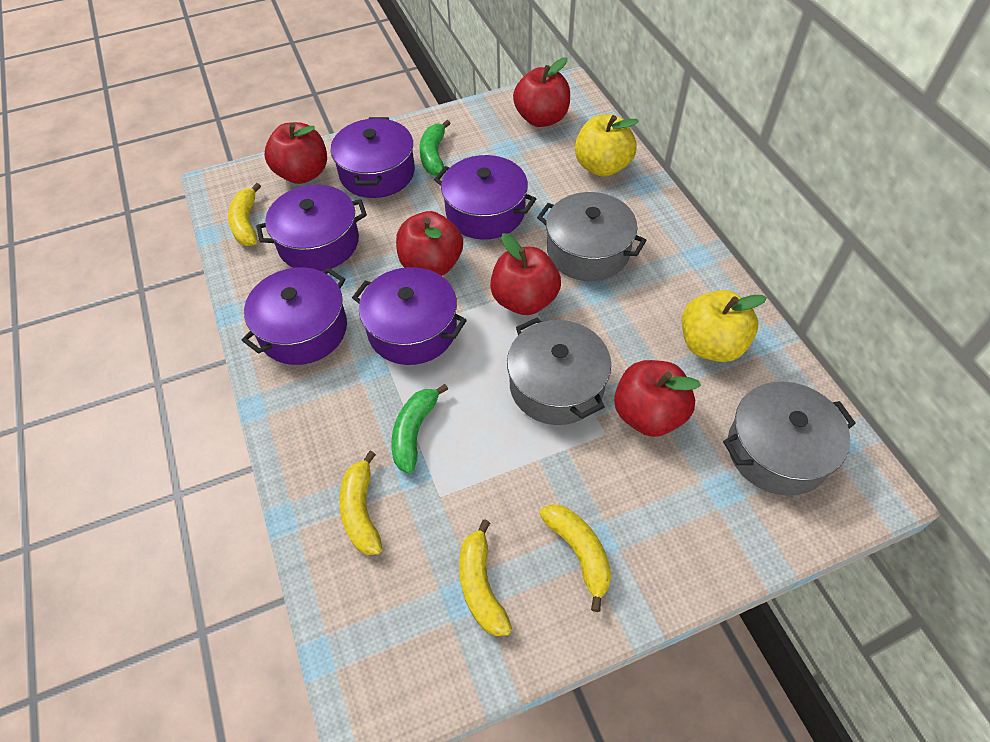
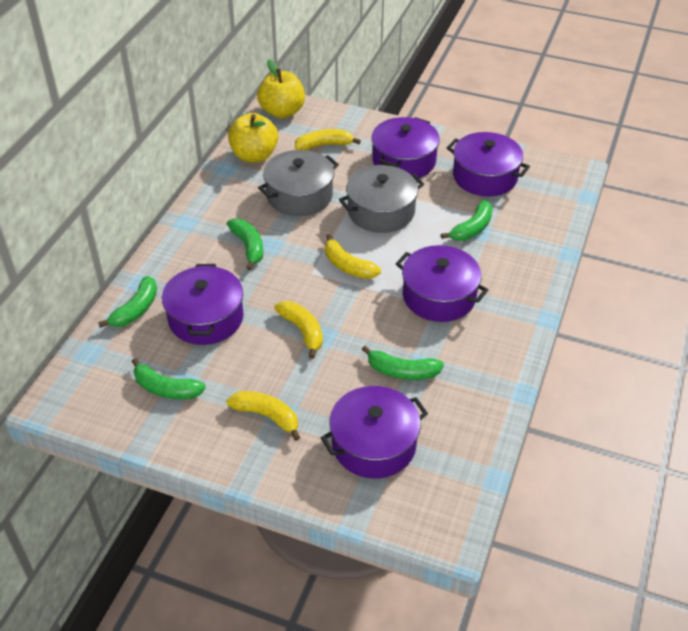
green banana: [391,384,448,474] [419,120,451,176] = 2 -> [98,276,157,328] [132,358,206,399] [227,218,263,270] [362,346,444,380] [441,200,493,241] = 5
grey pot: [507,317,611,425] [537,192,647,281] [723,381,856,496] = 3 -> [258,150,339,216] [339,165,424,233] = 2
red apple: [265,122,327,184] [396,211,463,276] [490,233,561,315] [513,57,570,127] [614,360,701,437] = 5 -> none = 0

